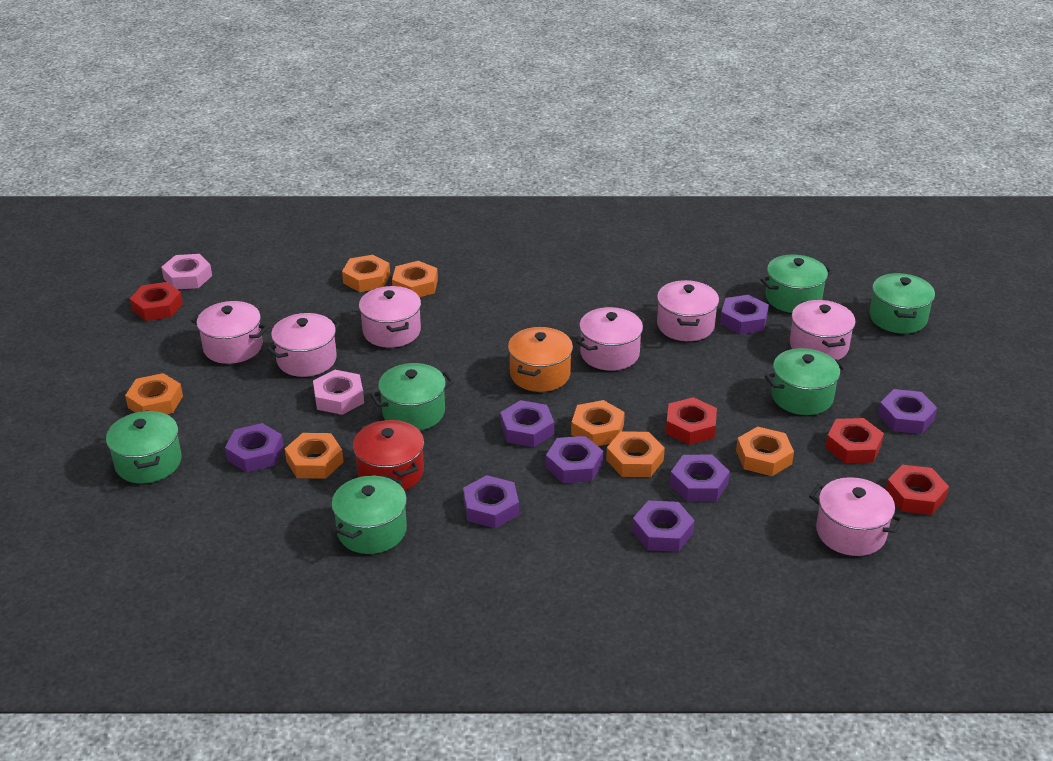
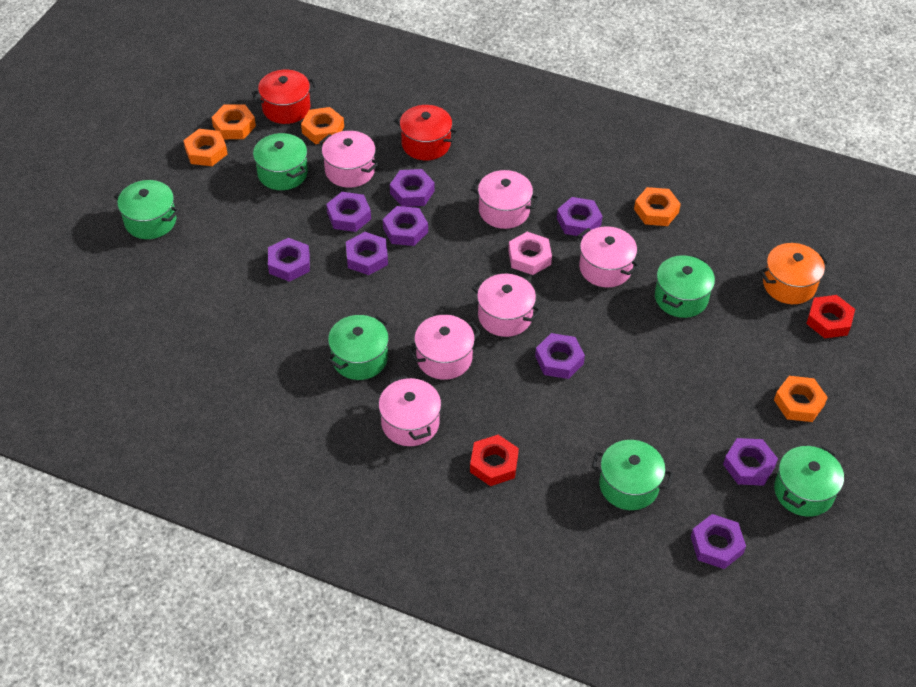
orange nut: [125,373,183,414] [285,433,343,479] [342,255,390,292] [392,261,438,297] [571,400,625,446] [606,432,665,477] [736,427,794,476] = 7 -> [183,129,227,166] [211,104,256,139] [301,107,344,144] [634,187,681,226] [774,376,828,422] = 5
pink nut: [161,254,212,289] [313,370,364,415] = 2 -> [508,232,552,275] = 1
pink pot: [191,301,268,364] [267,313,340,377] [359,286,421,348] [576,307,645,371] [657,280,719,341] [790,300,856,360] [809,477,904,556] = 7 -> [319,131,379,188] [379,375,441,446] [408,315,481,380] [471,170,540,229] [472,274,541,337] [577,226,640,287] = 6
purple nut: [225,423,284,472] [463,475,519,528] [500,400,554,447] [546,436,603,483] [632,501,695,552] [670,455,730,502] [720,295,769,334] [878,389,937,434] = 8 -> [268,238,310,282] [326,192,371,232] [346,232,388,275] [383,206,428,246] [390,169,434,207] [535,333,585,379] [557,197,603,237] [691,514,746,569] [723,438,778,486] = 9
red nut: [130,282,183,321] [666,397,717,445] [825,418,884,463] [886,465,949,515] = 4 -> [470,435,519,486] [806,295,855,338] = 2
red pot: [353,420,424,491] = 1 -> [252,70,317,124] [394,105,458,160] = 2

